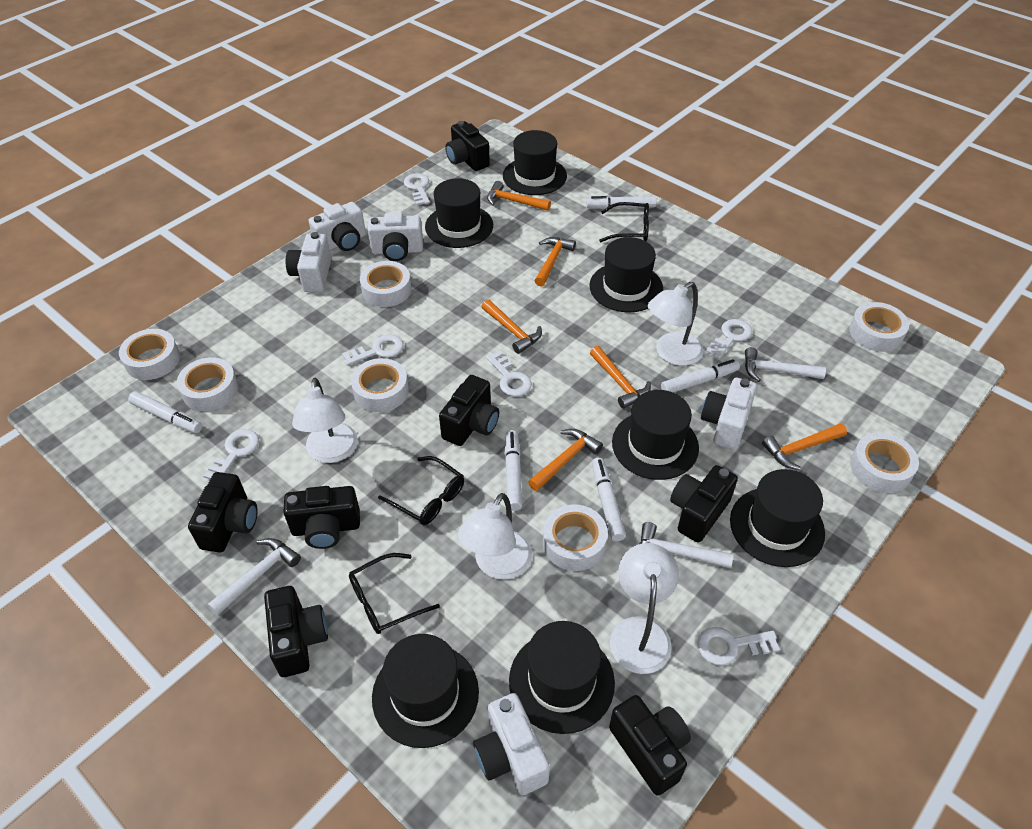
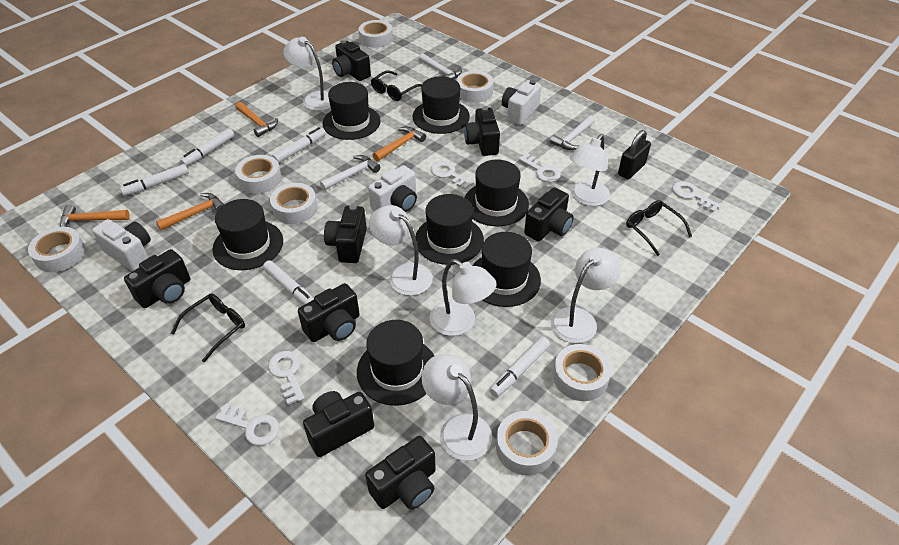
black camera: [188,472,258,553] [264,586,328,677] [283,486,360,549] [439,375,499,446] [445,121,490,171] [609,695,691,796] [670,465,738,543] = 7 -> [124,249,190,308] [298,283,360,342] [303,391,374,457] [324,205,367,263] [332,40,371,81] [365,436,436,509] [464,107,500,156] [524,188,574,242] = 8
black padlock: none = 0 -> [618,130,651,179] = 1
orange hammer: [481,299,542,354] [487,181,551,211] [528,429,603,491] [535,237,576,287] [590,346,651,409] [762,423,847,470] = 6 -> [60,205,129,227] [156,193,224,230] [235,102,278,137] [373,127,426,161] = 4
white camera: [285,232,331,292] [309,202,366,251] [368,212,423,261] [473,693,550,795] [701,378,757,450] = 5 -> [92,219,151,271] [368,165,417,212] [502,80,541,125] = 3
white key: [203,429,259,479] [342,335,404,366] [404,173,430,205] [486,351,532,397] [697,627,780,665] [706,319,752,359] = 6 -> [215,404,280,446] [268,351,305,405] [431,161,474,189] [519,153,561,182] [672,181,721,212] = 5
white lamp: [292,378,358,463] [458,493,532,580] [610,543,679,674] [648,282,704,366] = 4 -> [283,37,331,111] [369,205,433,296] [421,354,492,461] [430,259,497,336] [551,248,621,343] [570,134,610,206] = 6

